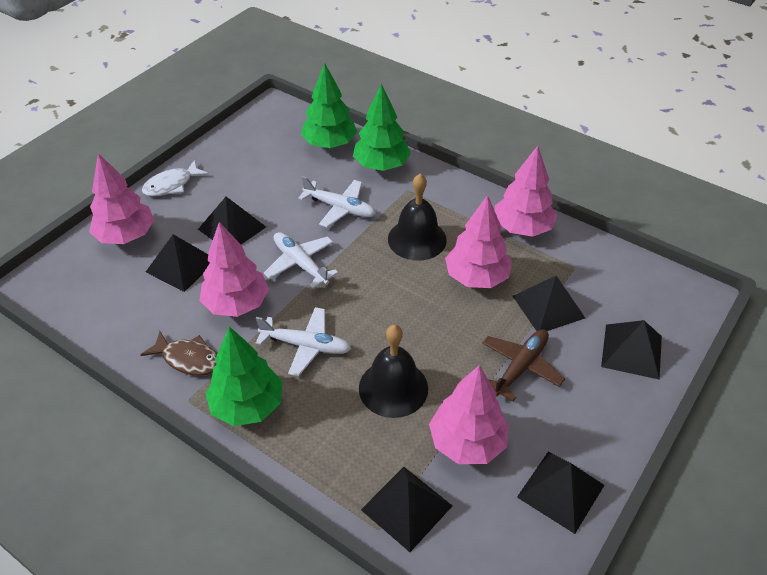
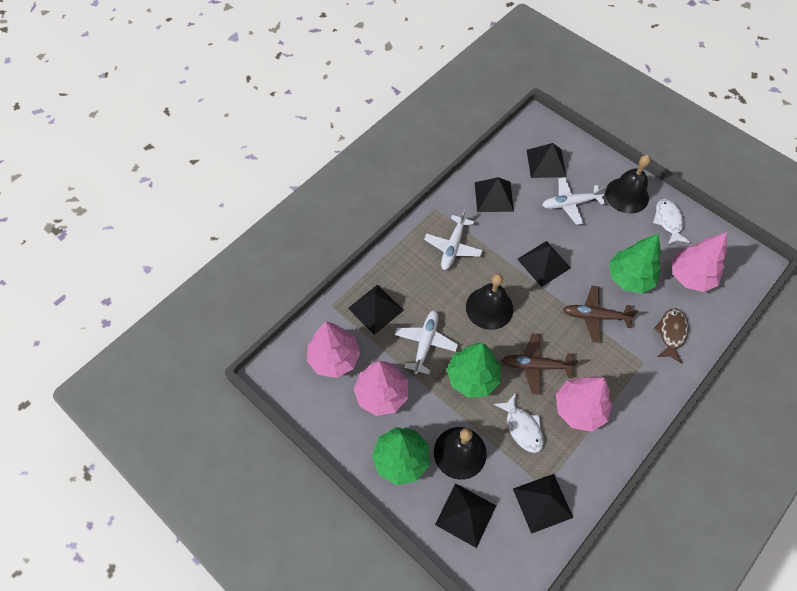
black bell: [359,325,428,418] [388,174,447,261] = 2 -> [434,427,487,480] [466,274,513,330] [605,155,651,214] = 3
brown plane: [482,329,565,401] = 1 -> [502,334,578,395] [563,286,638,343] = 2
pink tree: [89,153,155,244] [199,222,269,317] [429,365,509,464] [445,195,512,288] [495,146,557,237] = 5 -> [307,322,360,378] [354,361,408,416] [556,376,612,432] [672,232,727,292] = 4
white fish: [142,160,209,197] = 1 -> [494,393,544,453] [653,199,690,245] = 2

